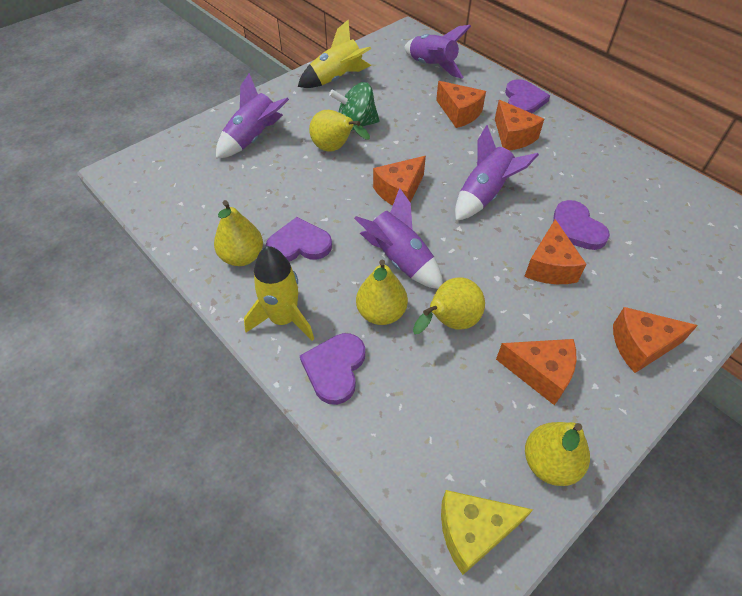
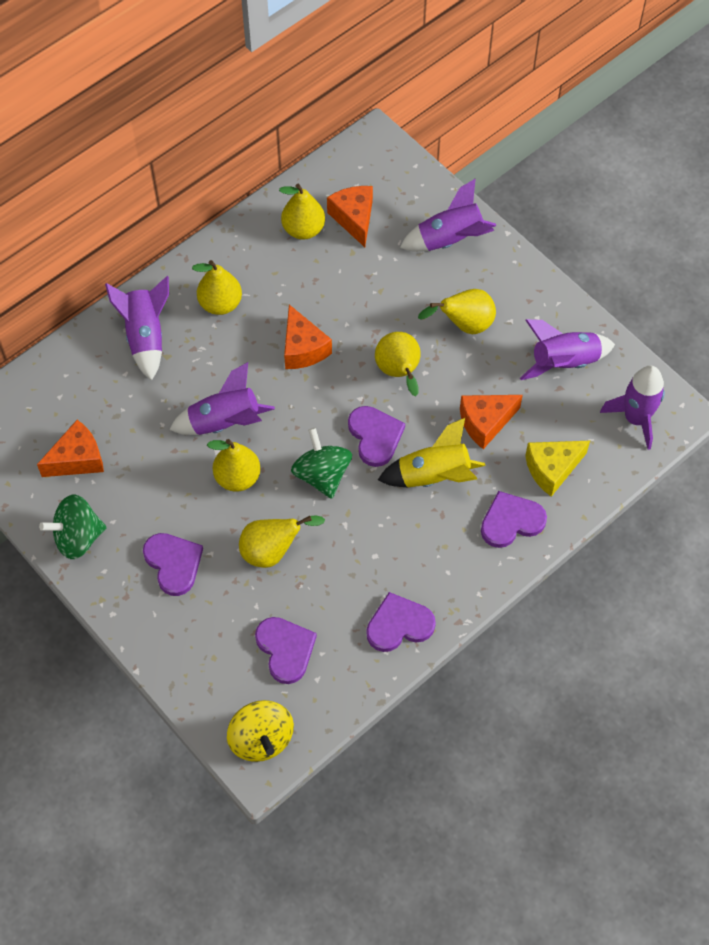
green spinning top: [329,82,379,131] = 1 -> [39,495,106,559] [291,428,352,499] = 2
orange cheese: [373,156,426,205] [436,81,486,128] [495,100,544,150] [496,339,577,405] [524,219,587,284] [613,307,698,373] = 6 -> [37,420,104,477] [284,305,332,369] [327,186,373,247] [460,395,523,449] = 4
purple heart: [266,217,332,262] [300,333,365,405] [505,79,550,114] [553,200,610,250] = 4 -> [143,533,203,596] [255,617,317,684] [348,406,405,467] [366,592,436,652] [481,491,547,548] = 5
purple rocket: [216,73,289,159] [354,188,443,289] [404,25,471,79] [455,125,539,221] = 4 -> [105,276,169,381] [169,362,275,435] [400,178,496,252] [520,319,615,380] [600,366,665,450] = 5
yellow pear: [214,200,263,266] [309,110,370,152] [356,260,408,325] [413,277,485,334] [525,422,590,486] = 5 -> [192,260,242,315] [207,439,261,492] [239,515,325,568] [279,184,325,240] [375,332,421,396] [418,289,496,334] = 6
yellow rocket: [244,246,314,341] [298,19,371,88] = 2 -> [378,418,485,487] = 1
yellow spinning top: none = 0 -> [227,700,294,762] = 1

